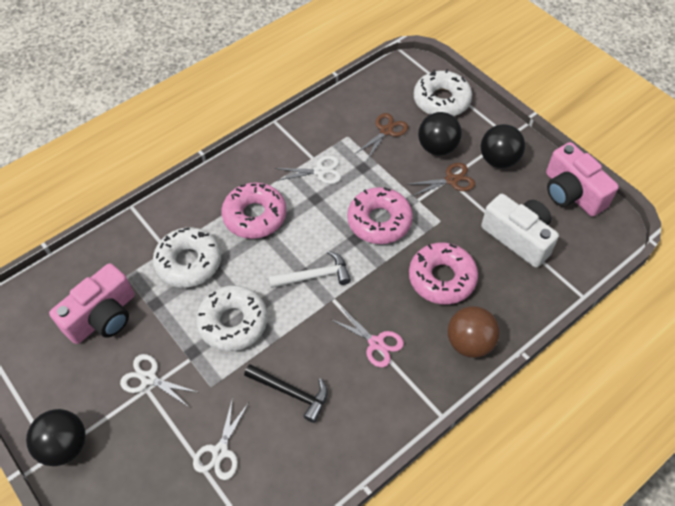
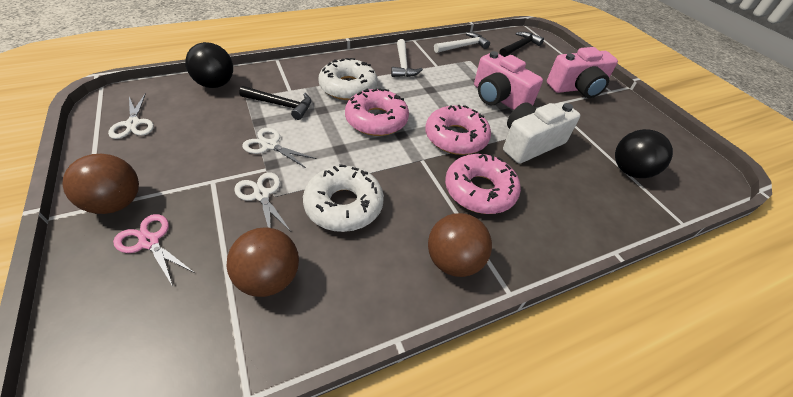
black ball: [26,409,86,466] [418,112,462,155] [481,124,525,168] = 3 -> [185,42,233,88] [615,129,673,178] = 2
black hammer: [244,364,328,423] = 1 -> [239,86,311,120] [499,32,544,57] = 2
brown ball: [448,306,500,358] = 1 -> [62,154,139,214] [227,227,299,297] [428,213,492,277] = 3
brown scissors: [355,113,408,160] [406,163,475,196] = 2 -> none = 0
white donut: [153,227,221,288] [196,285,267,351] [414,69,472,116] = 3 -> [303,164,384,232] [318,58,377,100] = 2
white hammer: [268,251,351,288] = 1 -> [391,39,423,77] [434,32,490,53] = 2

